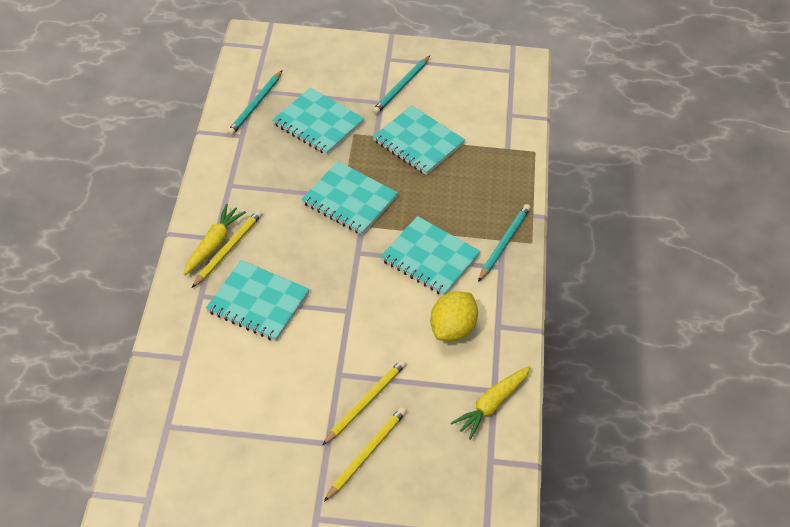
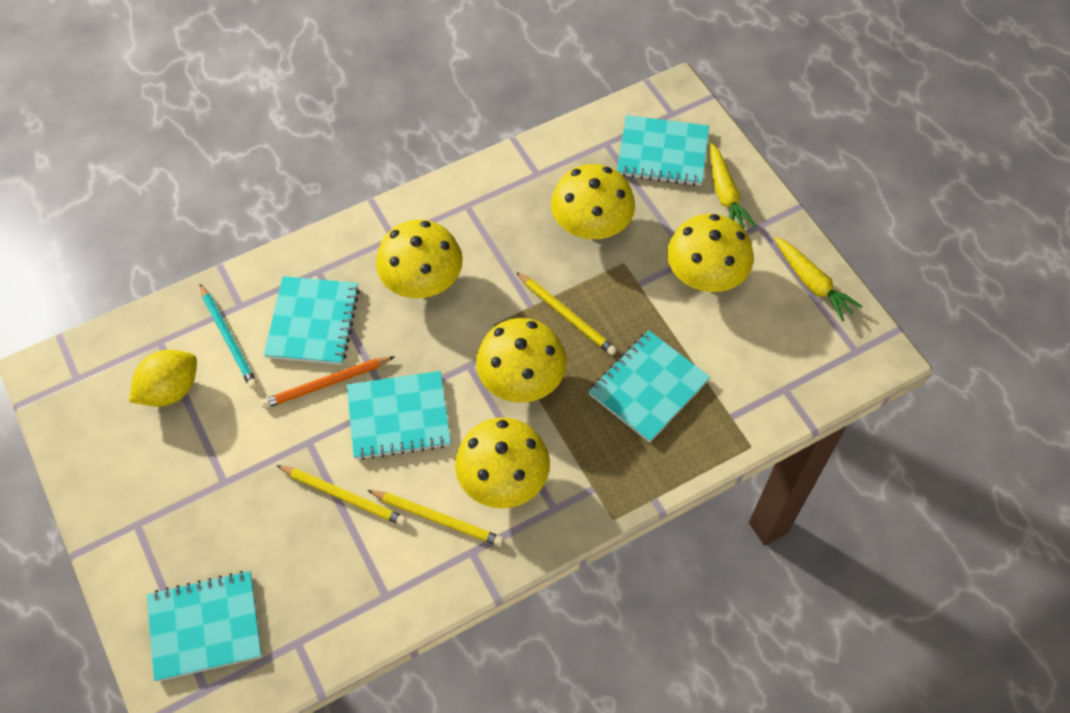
orange pencil: none = 0 -> [261,356,395,409] = 1
turquoise pencil: [227,70,283,136] [372,56,430,114] [478,204,531,282] = 3 -> [200,284,258,389] = 1
yellow mushroom: none = 0 -> [376,220,463,298] [455,418,550,508] [476,318,567,403] [551,164,635,239] [667,214,754,292] = 5

